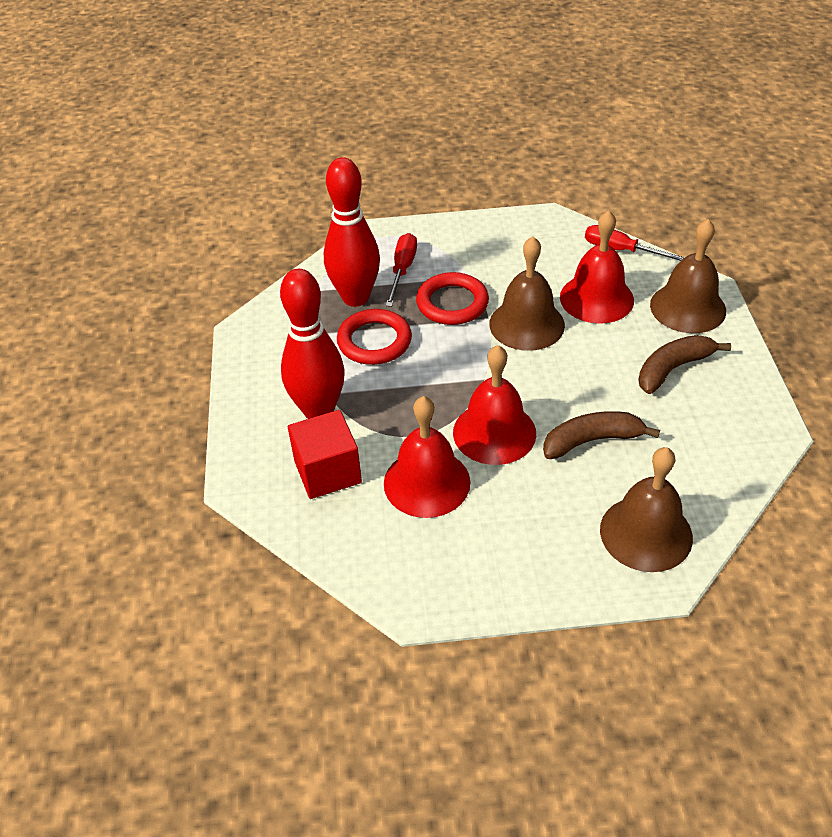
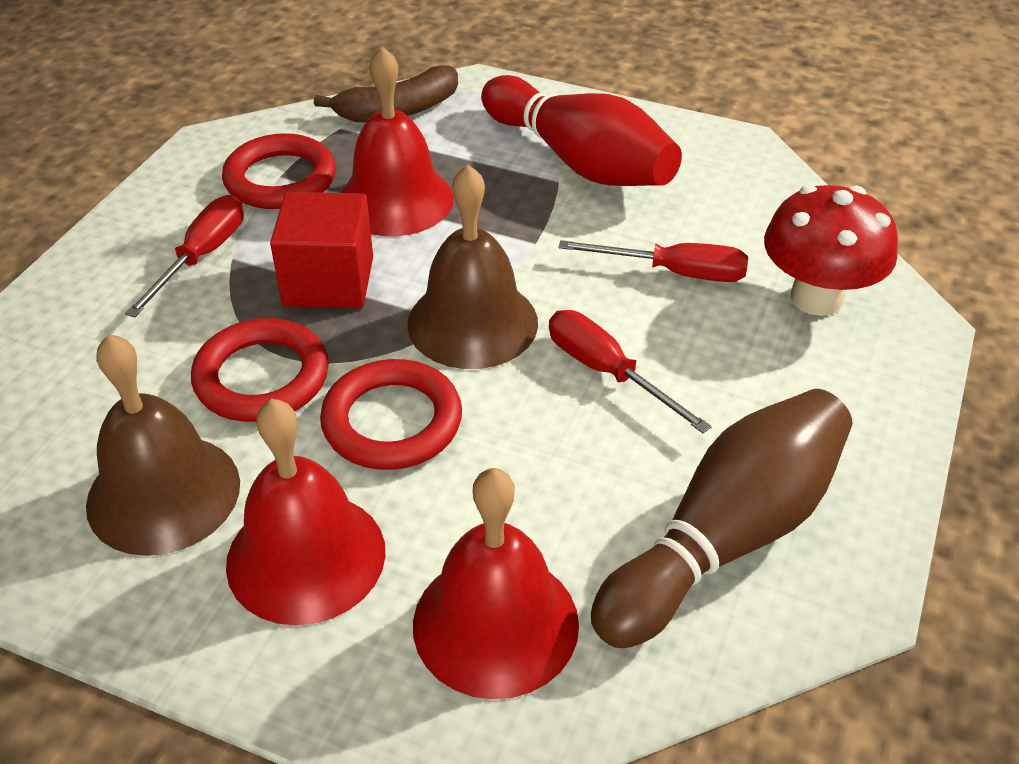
brown banana: [543,411,660,459] [638,335,731,394] = 2 -> [314,65,458,122] = 1
brown bell: [489,236,565,351] [600,447,693,572] [650,219,726,333] = 3 -> [86,334,240,556] [407,164,538,369] = 2
brown bowling pin: none = 0 -> [591,389,852,648] = 1
red bowling pin: [280,269,344,419] [324,157,380,307] = 2 -> [481,75,682,186] = 1
red mushroom: none = 0 -> [764,185,898,316] = 1
red ring: [337,309,412,365] [416,272,489,325] = 2 -> [191,318,329,422] [222,133,336,209] [320,359,462,470] = 3
red screwdriver: [386,233,417,307] [585,225,685,261] = 2 -> [125,195,244,318] [549,310,712,433] [559,240,748,282] = 3

